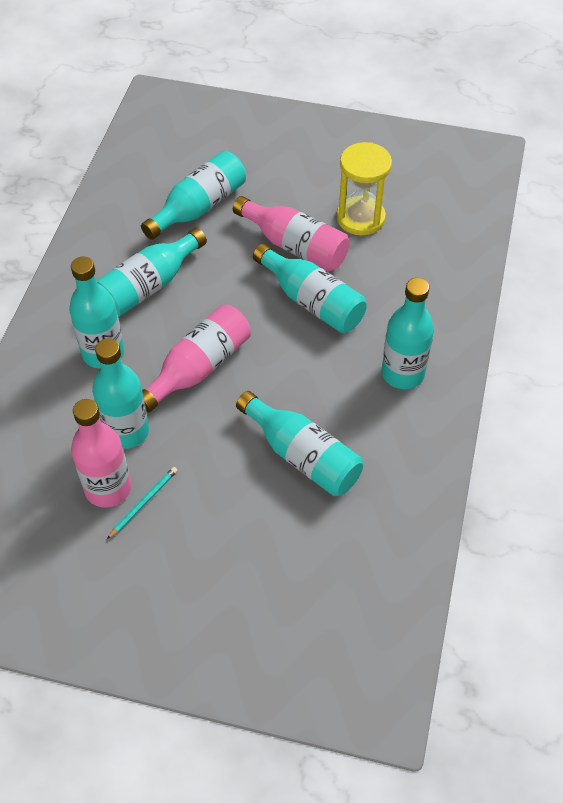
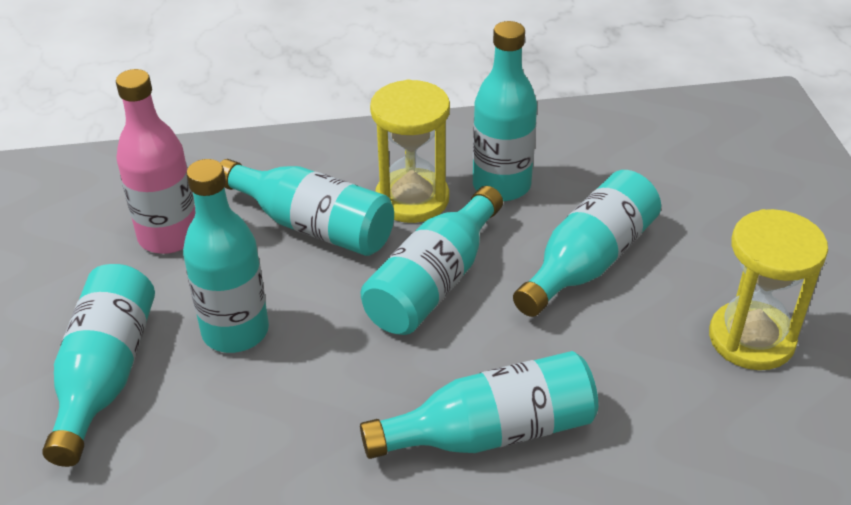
pink bottle: [71,399,131,508] [142,305,251,412] [233,196,349,271] = 3 -> [116,69,195,254] = 1
turquoise pencil: [107,467,178,539] = 1 -> none = 0
yellow hourglass: [337,142,392,236] = 1 -> [370,79,450,223] [709,209,828,370] = 2

